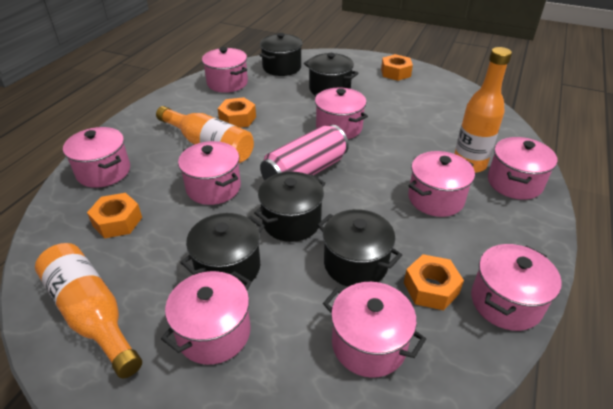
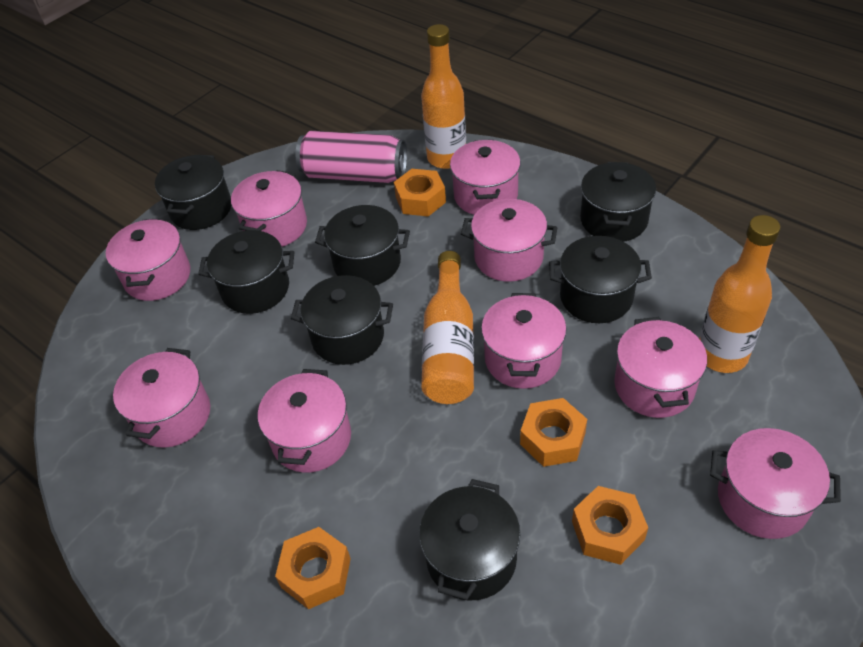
black pot: [180,213,264,286] [254,172,326,242] [260,33,302,76] [304,53,359,95] [317,209,402,287] = 5 -> [155,155,231,230] [198,230,294,314] [291,275,393,365] [315,205,410,286] [419,479,520,600] [549,236,652,323] [580,162,656,242] = 7

